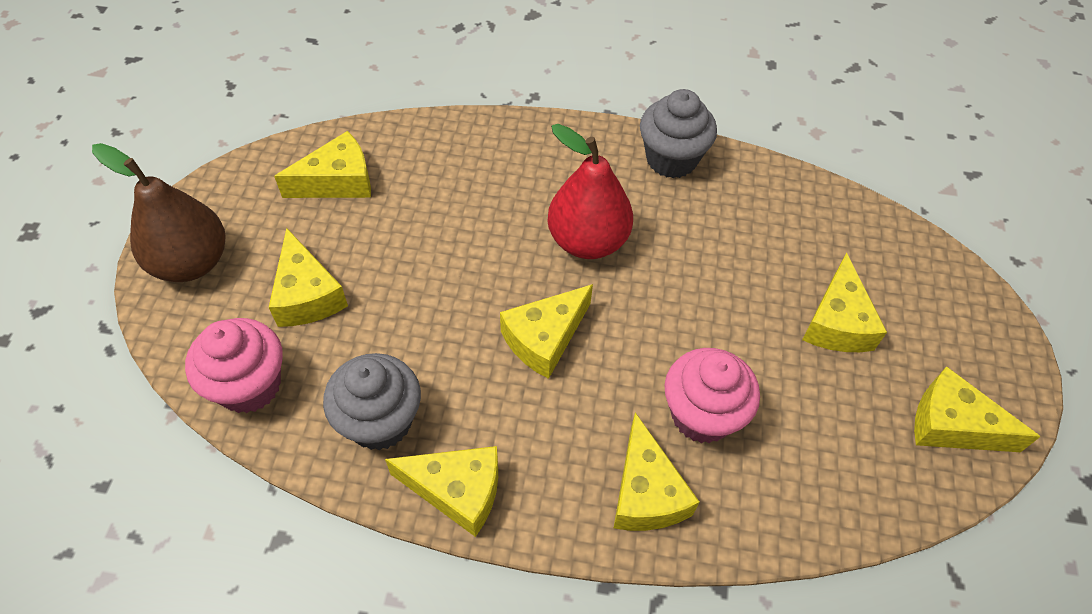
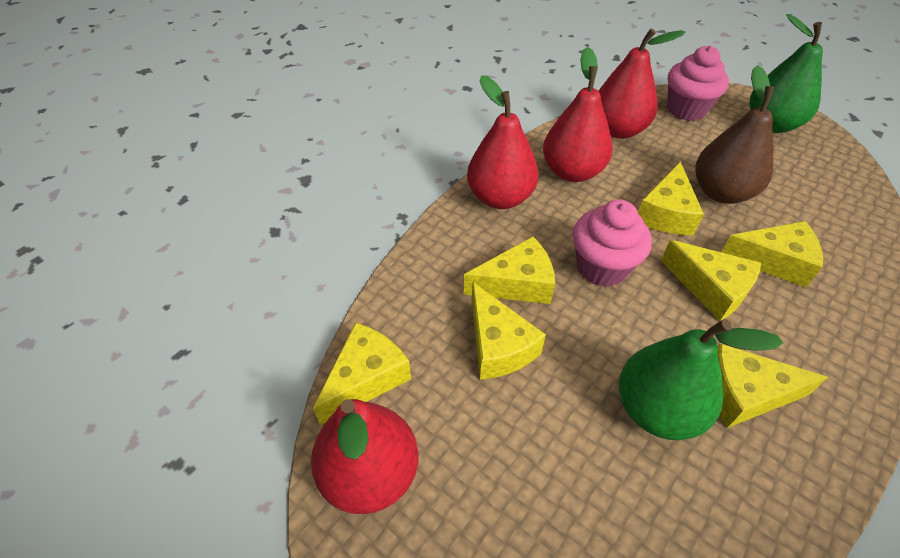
green pear: none = 0 -> [619,319,783,440] [749,14,823,133] = 2
grey cupcake: [323,353,421,450] [640,89,717,178] = 2 -> none = 0
red pear: [547,124,633,259] = 1 -> [311,399,418,514] [467,75,539,209] [543,47,613,182] [599,28,685,139] = 4

